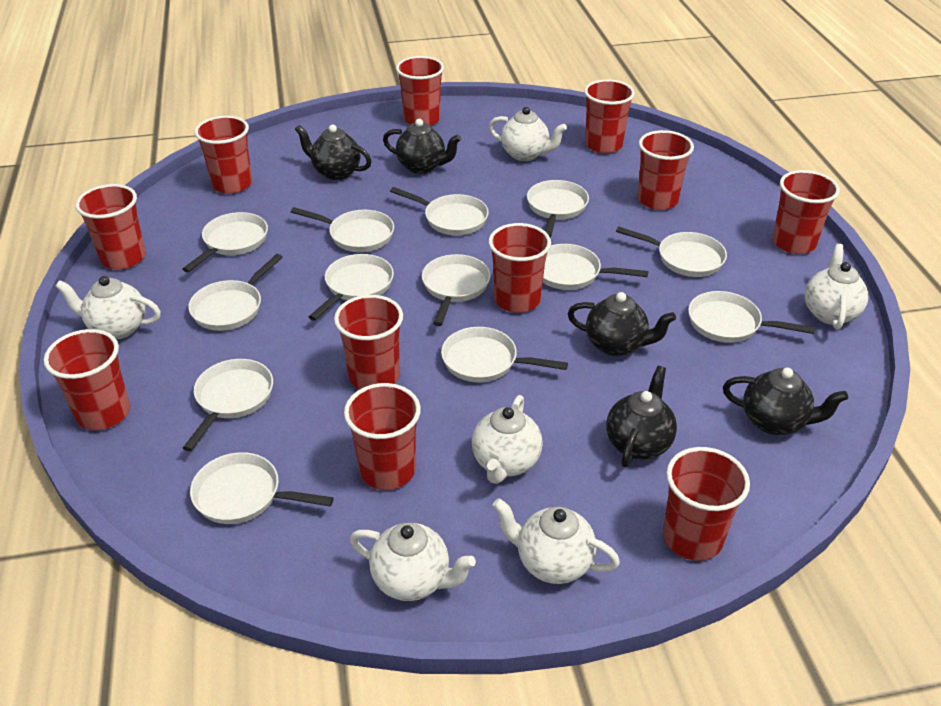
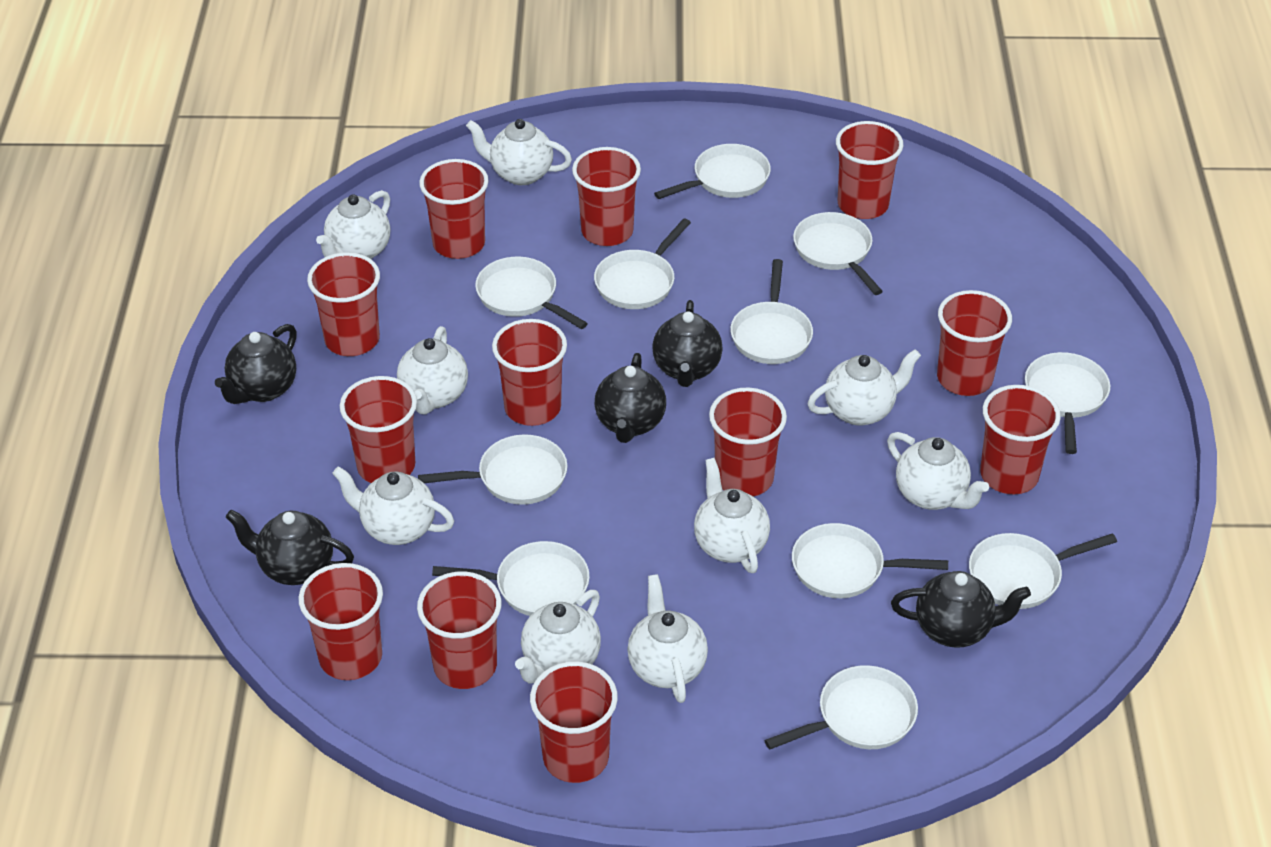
red cup: [44,329,130,430] [75,184,146,269] [194,116,252,194] [334,295,403,390] [344,383,421,490] [396,56,444,126] [489,223,551,313] [584,79,635,153] [637,130,694,210] [663,447,750,561] [772,170,840,254] = 11 -> [299,563,383,680] [307,252,380,356] [340,376,417,483] [417,571,501,689] [419,159,489,259] [492,319,567,426] [530,661,618,783] [572,147,641,246] [709,388,787,497] [836,121,903,219] [937,290,1012,396] [980,385,1061,494] = 12
white pan: [183,212,268,272] [183,359,273,451] [188,254,283,331] [190,452,334,524] [291,207,394,252] [309,254,394,321] [390,187,489,235] [422,254,491,326] [441,327,568,382] [527,180,589,237] [543,244,649,290] [616,226,727,277] [688,291,815,343] = 13 -> [418,434,568,505] [432,541,590,616] [475,257,588,329] [594,218,691,309] [654,144,771,199] [730,259,813,364] [764,665,918,750] [792,523,948,598] [793,212,883,295] [969,533,1117,609] [1025,352,1110,454] = 11
white teapot: [55,276,161,339] [350,523,476,601] [472,395,543,484] [489,107,567,161] [493,498,620,584] [805,244,868,330] = 6 -> [316,190,390,259] [332,466,454,545] [397,326,468,415] [466,119,572,185] [515,590,601,684] [627,574,708,703] [694,458,770,573] [808,349,921,426] [887,432,989,510] = 9

